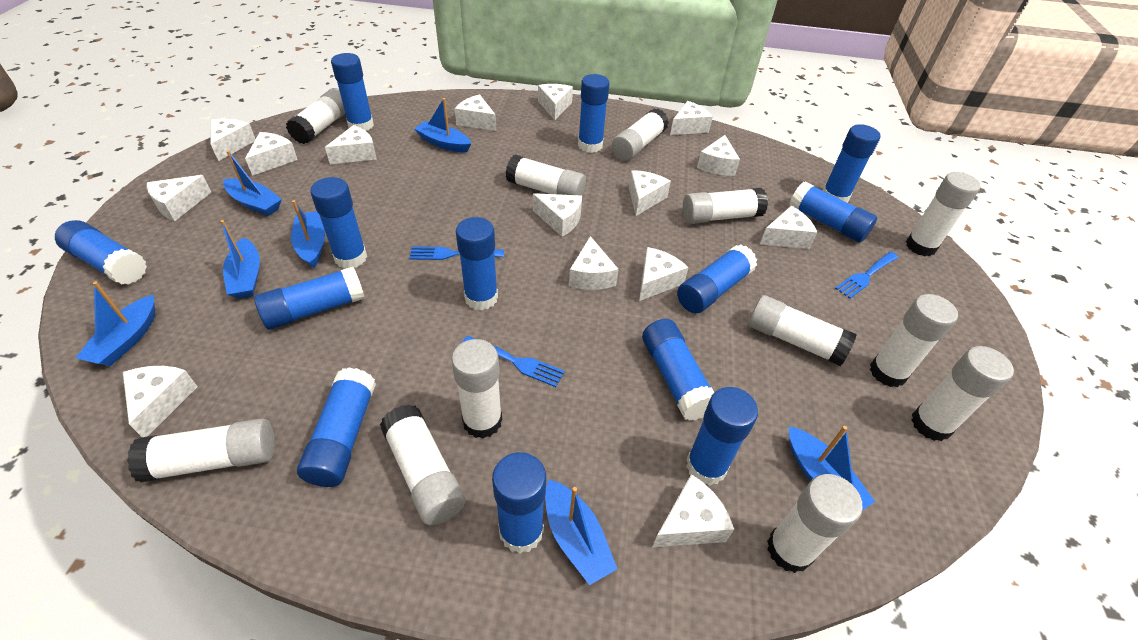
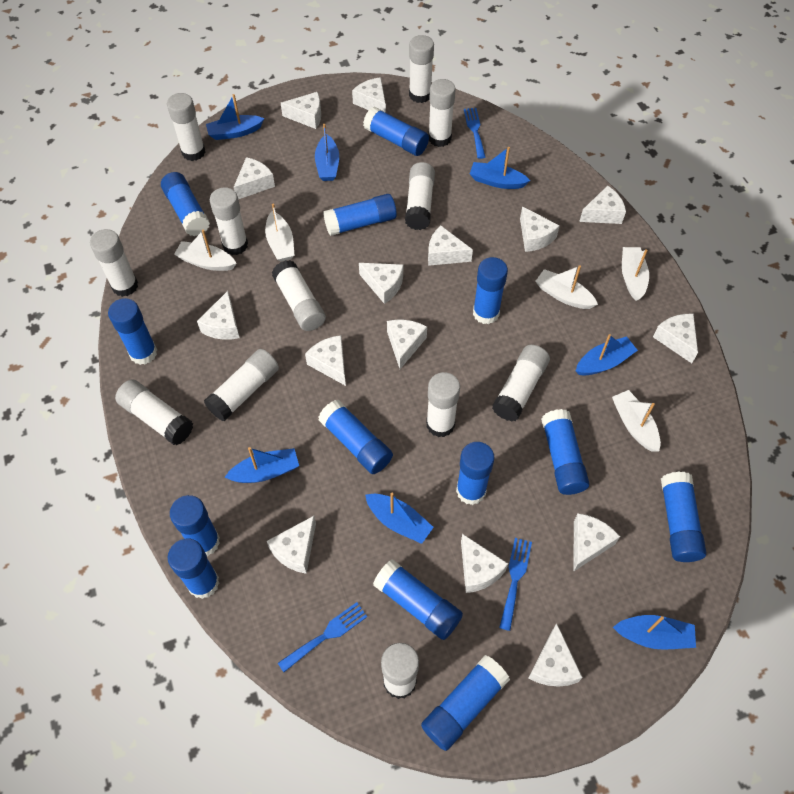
white boat: none = 0 -> [174,230,237,271] [265,203,295,262] [535,265,598,309] [612,390,661,451] [622,247,649,301] = 5

